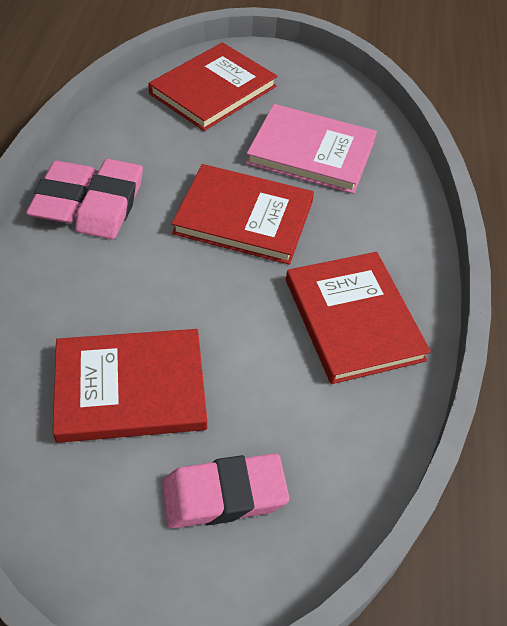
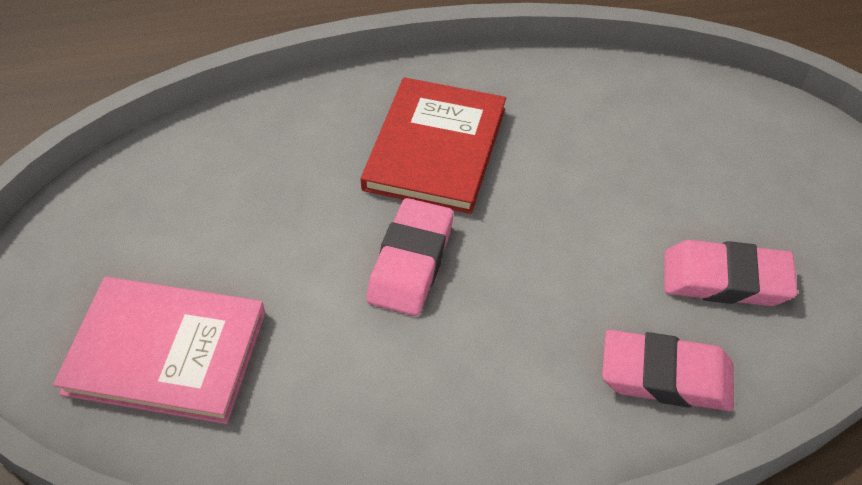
red book: [53,329,207,443] [148,42,277,131] [172,164,314,265] [286,252,431,384] = 4 -> [361,77,506,214] = 1

